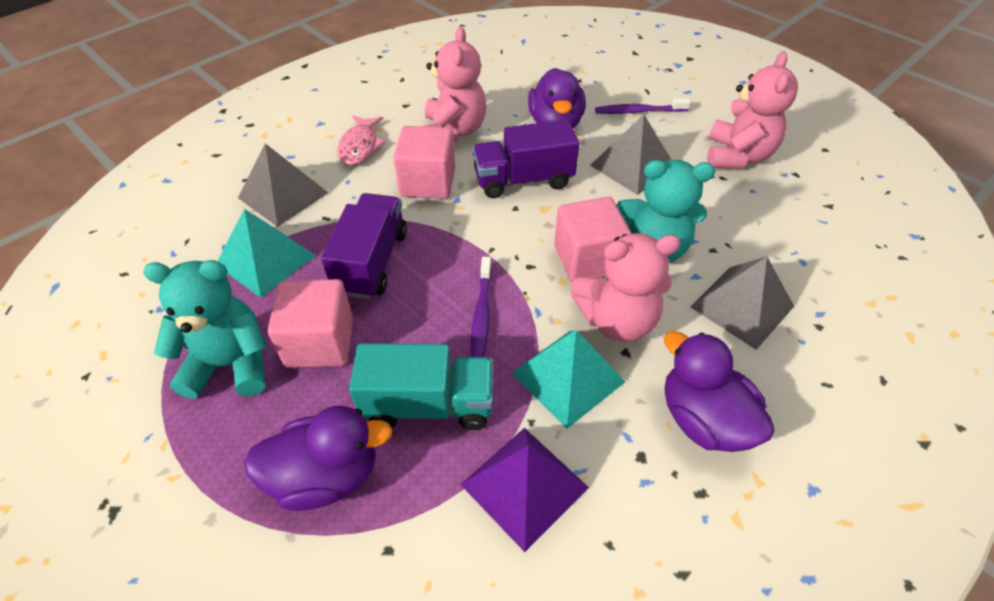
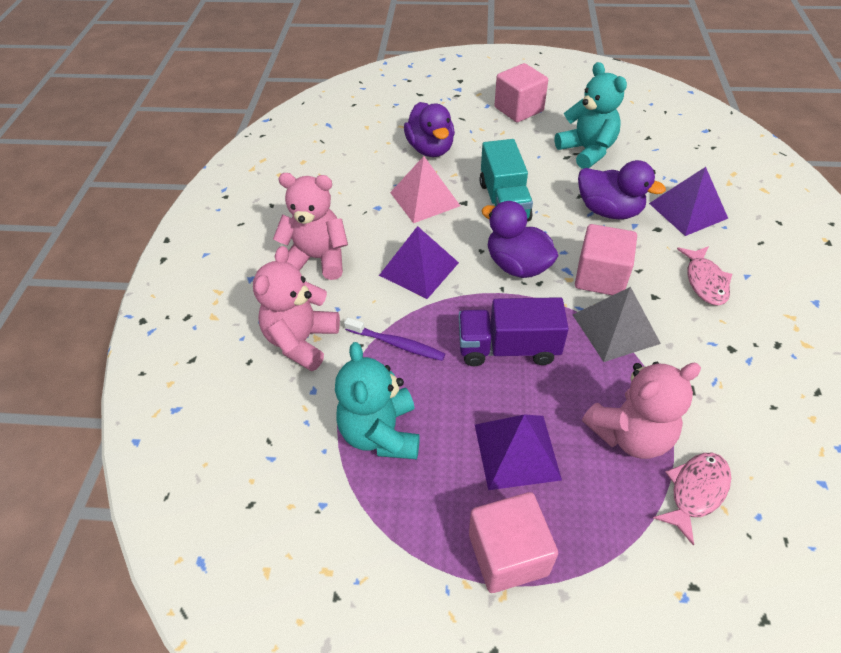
grey pyramid: [238,143,329,227] [590,115,672,195] [690,256,794,350] = 3 -> [573,287,661,362] = 1
pink fish: [337,115,385,165] = 1 -> [653,453,731,546] [677,246,732,306] = 2
pink pyramid: none = 0 -> [390,156,460,223] = 1
purple pyramid: [460,428,589,552] = 1 -> [379,226,459,299] [475,414,562,490] [649,167,728,236] = 3
purple toothbrush: [471,257,492,357] [595,98,691,114] = 2 -> [344,317,445,361] = 1
purple truck: [321,193,407,299] [473,120,579,198] = 2 -> [459,297,569,367] = 1
turquoise pyramid: [217,209,316,298] [512,330,625,429] = 2 -> none = 0

